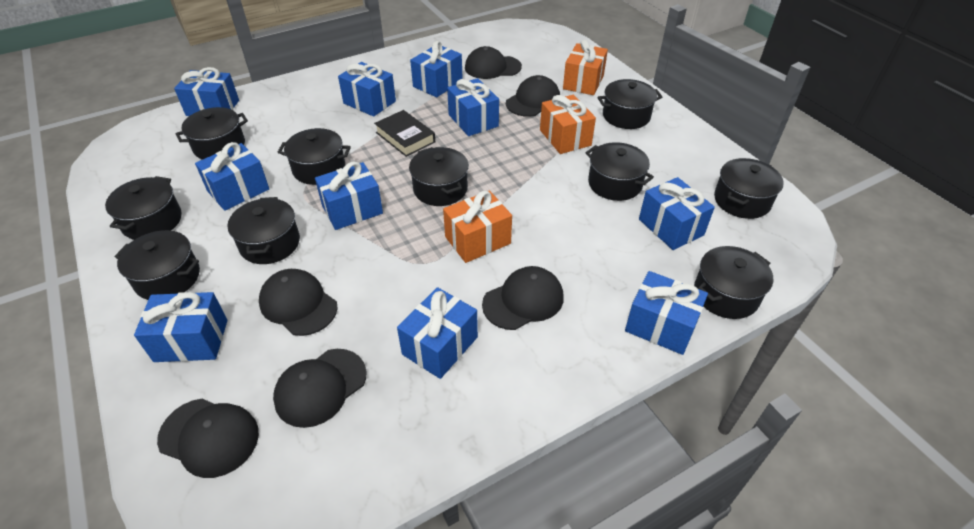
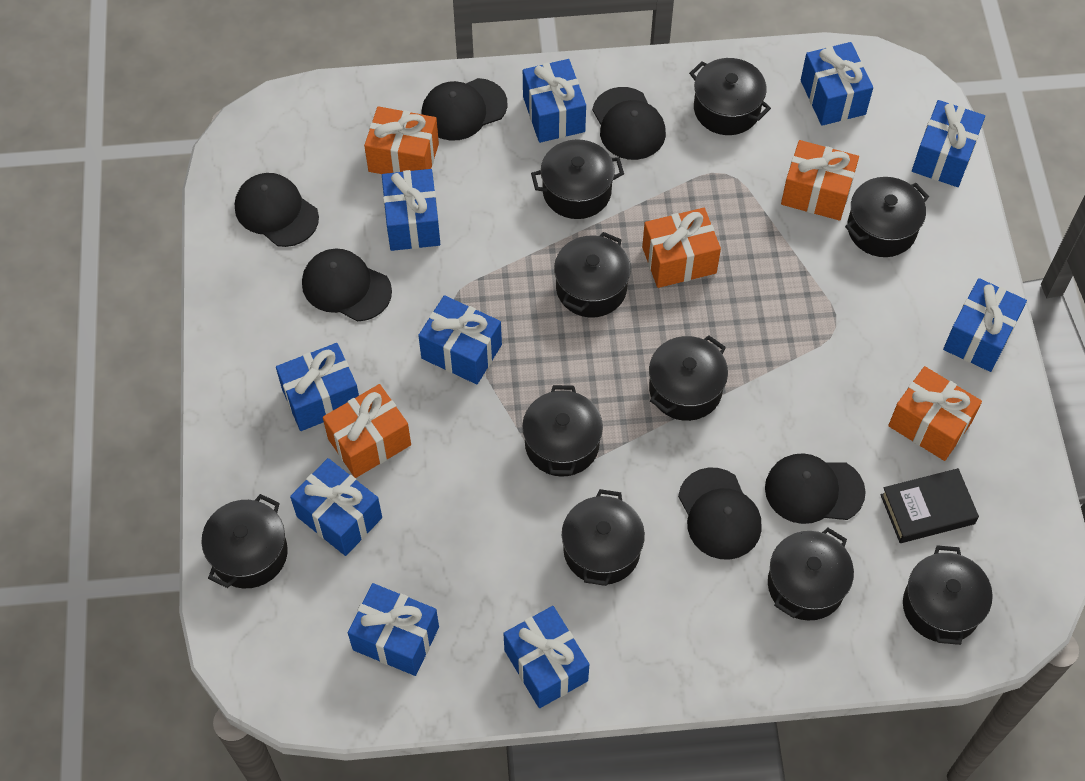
orange gift: [443,190,512,263] [540,95,596,154] [563,40,608,95] = 3 -> [323,384,411,478] [364,106,439,174] [642,208,721,288] [781,140,859,221] [888,366,982,461] = 5

